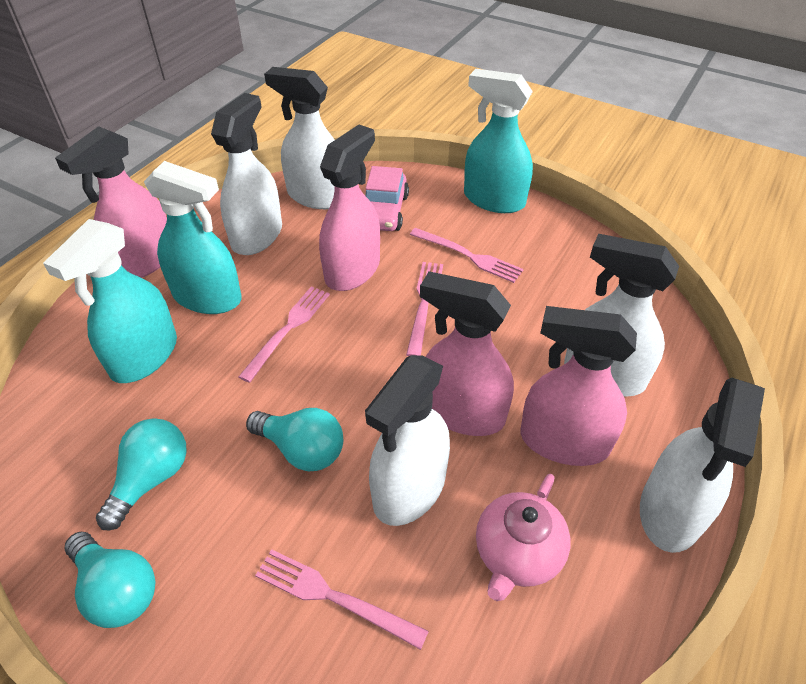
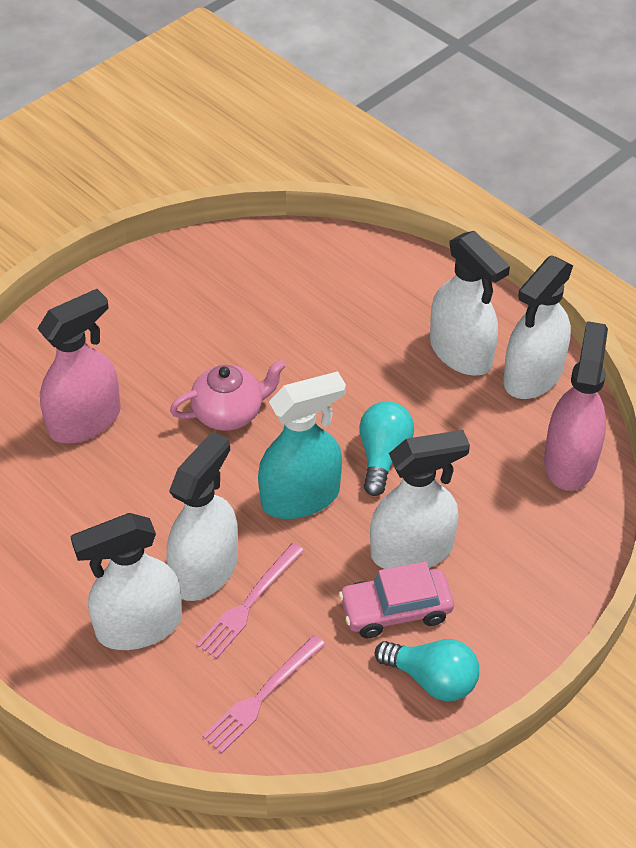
pink fork: [239,286,330,383] [255,549,429,650] [406,262,443,356] [410,228,524,283] = 4 -> [196,543,304,659] [202,635,325,753] = 2
pink spray bottle: [55,126,167,278] [319,125,380,291] [420,271,514,436] [521,306,637,466] = 4 -> [37,289,121,443] [544,321,608,491] = 2
turquoise light bulb: [65,532,156,628] [96,418,187,530] [246,408,343,471] = 3 -> [359,401,414,496] [375,639,479,701] = 2
turquoise spray bottle: [43,219,177,383] [144,161,242,314] [464,69,533,213] = 3 -> [258,371,346,519] = 1

